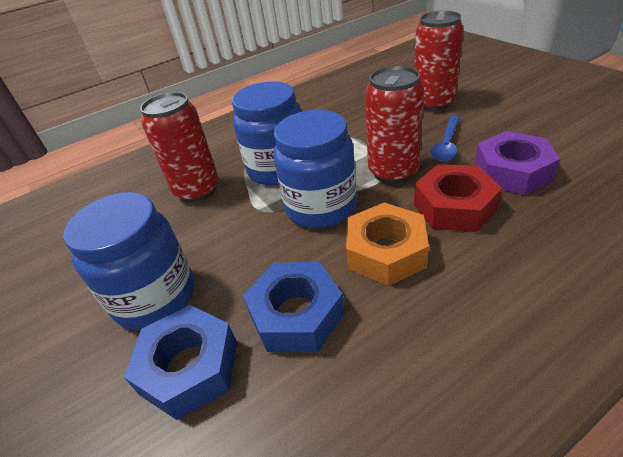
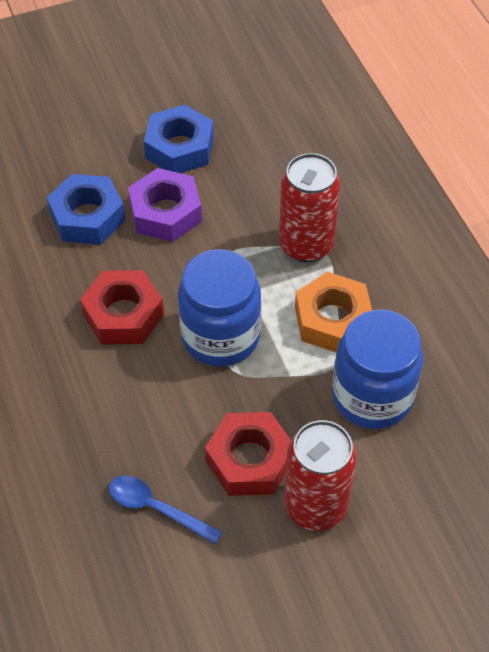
blue jar: [63,192,195,330] [232,81,302,186] [273,110,357,228] = 3 -> [178,249,261,366] [332,309,423,429] = 2
red can: [140,92,219,203] [365,66,424,184] [414,11,464,111] = 3 -> [279,153,340,262] [284,420,357,531] = 2
red nut: [414,164,502,232] = 1 -> [80,270,164,344] [205,412,291,496] = 2

